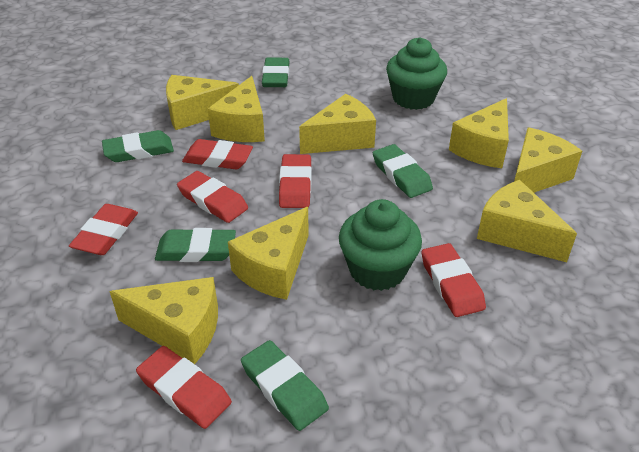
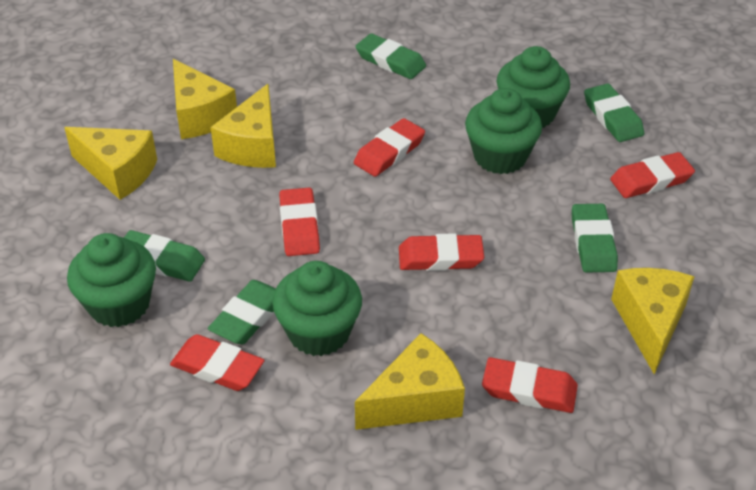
green cupcake: [339,199,422,291] [386,37,447,110] = 2 -> [67,233,156,327] [272,261,362,356] [465,88,542,174] [497,46,570,128] = 4
yellow cheese: [109,277,218,364] [166,75,239,130] [208,76,265,142] [228,207,309,300] [299,94,376,154] [449,98,509,168] [477,180,577,262] [514,127,582,193] = 8 -> [64,127,157,200] [173,59,237,139] [210,84,276,168] [355,333,465,430] [611,268,695,374] = 5

